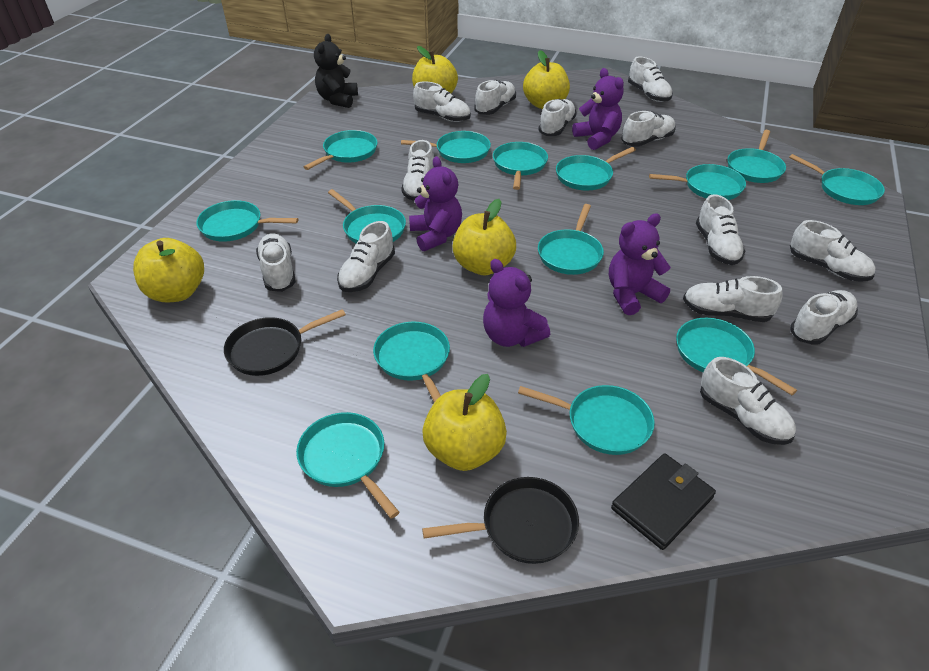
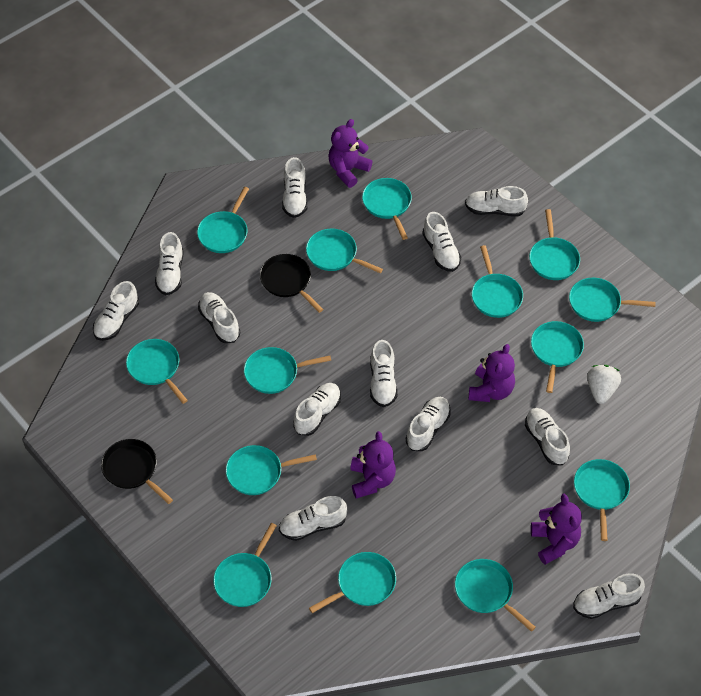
black teddy bear: [314,34,358,108] = 1 -> none = 0
black wallet: [611,453,716,550] = 1 -> none = 0
white shoe: [256,233,296,292] [337,221,395,292] [401,140,434,201] [413,81,471,122] [474,80,516,115] [538,99,577,136] [621,111,676,147] [628,57,673,102] [683,276,782,322] [696,194,745,265] [700,357,796,445] [790,220,875,282] [790,290,858,345] = 13 -> [93,281,139,341] [155,232,183,295] [198,292,240,343] [279,496,347,541] [282,157,308,218] [293,383,341,436] [370,340,398,407] [406,397,450,451] [422,212,461,272] [465,186,528,217] [525,408,570,465] [573,574,645,619] = 12
white strawberry: none = 0 -> [587,365,621,404] = 1
yellow apple: [133,238,204,302] [412,46,458,93] [422,374,507,471] [452,199,516,276] [523,50,570,109] = 5 -> none = 0

